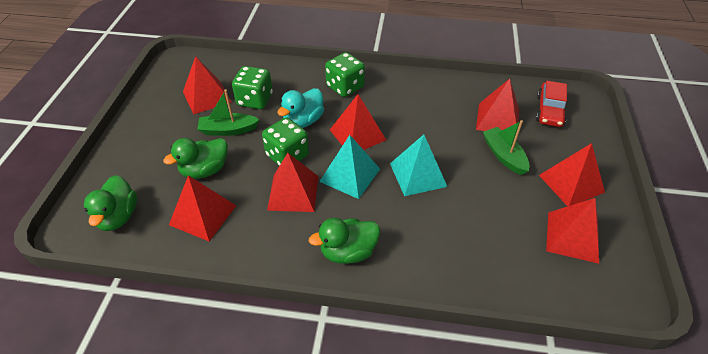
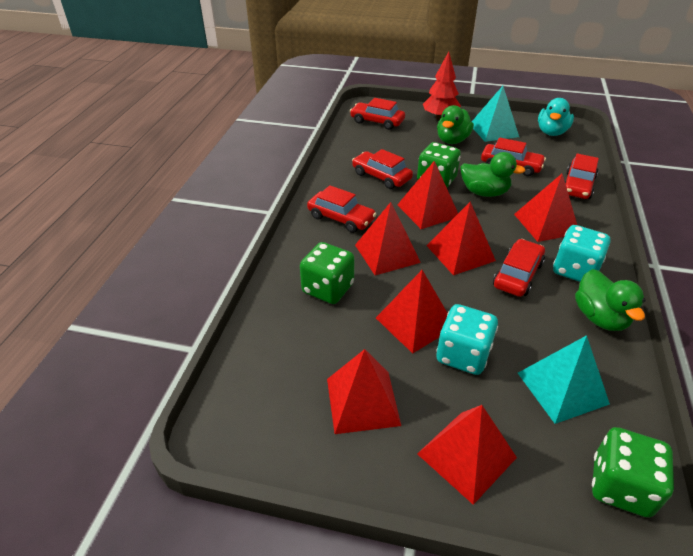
green boat: [197,89,260,136] [483,120,529,175] = 2 -> none = 0
red car: [536,81,567,127] = 1 -> [307,185,376,233] [350,98,405,130] [352,149,413,189] [481,138,546,176] [493,239,545,297] [565,153,599,199] = 6
red tree: none = 0 -> [423,52,461,120] = 1
turquoise dice: none = 0 -> [436,304,498,375] [553,225,611,282] = 2

